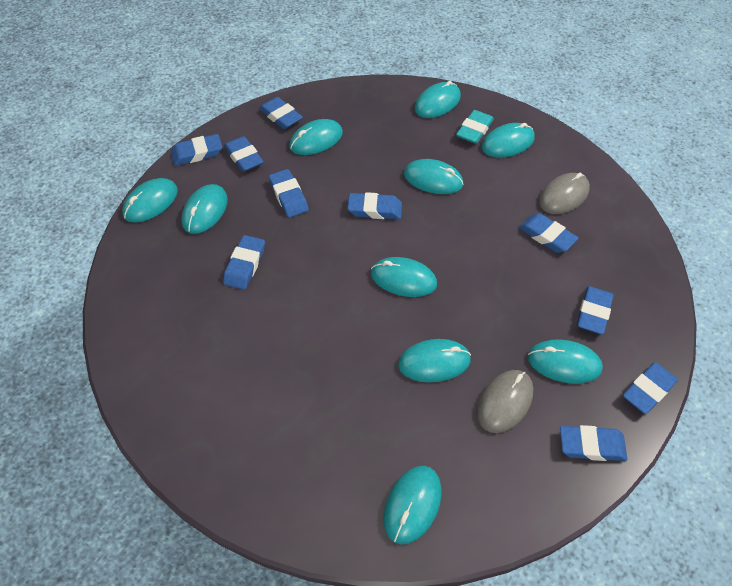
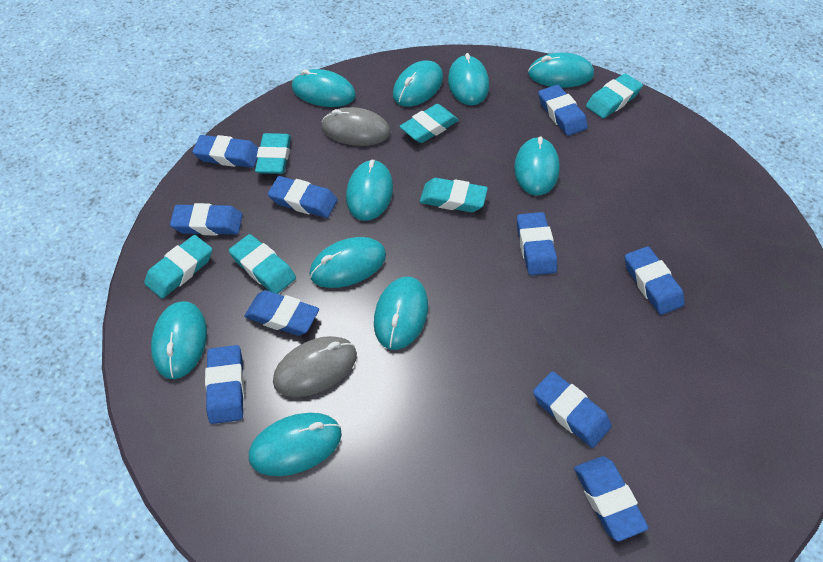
turquoise eraser: [456,110,494,144] = 1 -> [144,235,212,299] [229,234,296,294] [255,133,291,174] [399,104,459,143] [420,178,488,212] [586,73,643,118] = 6

